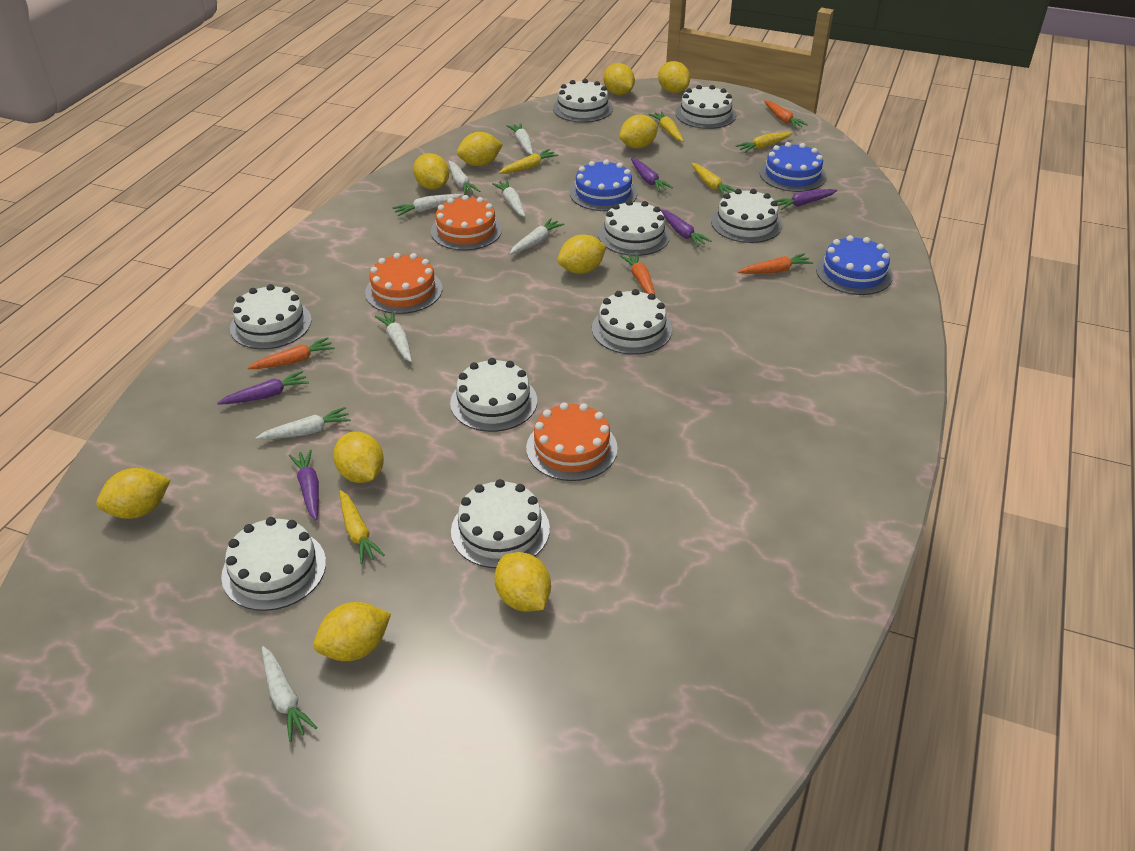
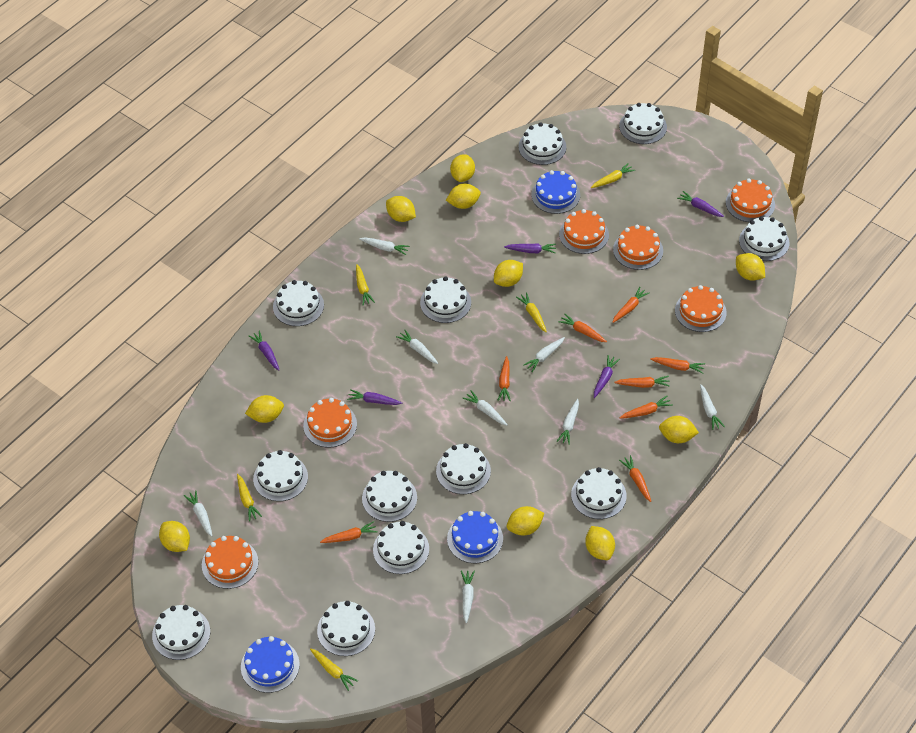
orange cake: [365,253,442,314] [431,195,502,250] [526,402,618,481] = 3 -> [202,536,258,589] [303,398,357,448] [559,209,609,254] [613,225,663,270] [675,285,727,332] [726,179,775,222] = 6
orange carrot: [247,337,335,369] [620,253,655,295] [738,253,813,274] [764,100,808,129] = 4 -> [320,521,378,543] [497,356,511,401] [558,314,607,342] [613,287,650,323] [614,376,670,388] [619,455,651,502] [620,396,673,419] [650,357,705,374] = 8
white cake: [221,517,326,611] [230,284,312,349] [450,358,537,432] [451,479,550,568] [553,79,613,123] [592,289,672,355] [598,200,670,256] [675,85,736,129] [711,189,782,243] = 9 -> [152,605,210,660] [253,450,308,501] [273,280,324,326] [317,601,375,656] [362,471,417,522] [373,521,429,574] [420,276,471,323] [436,443,491,494] [518,122,566,165] [571,467,627,519] [619,103,667,144] [739,216,789,261] = 12

